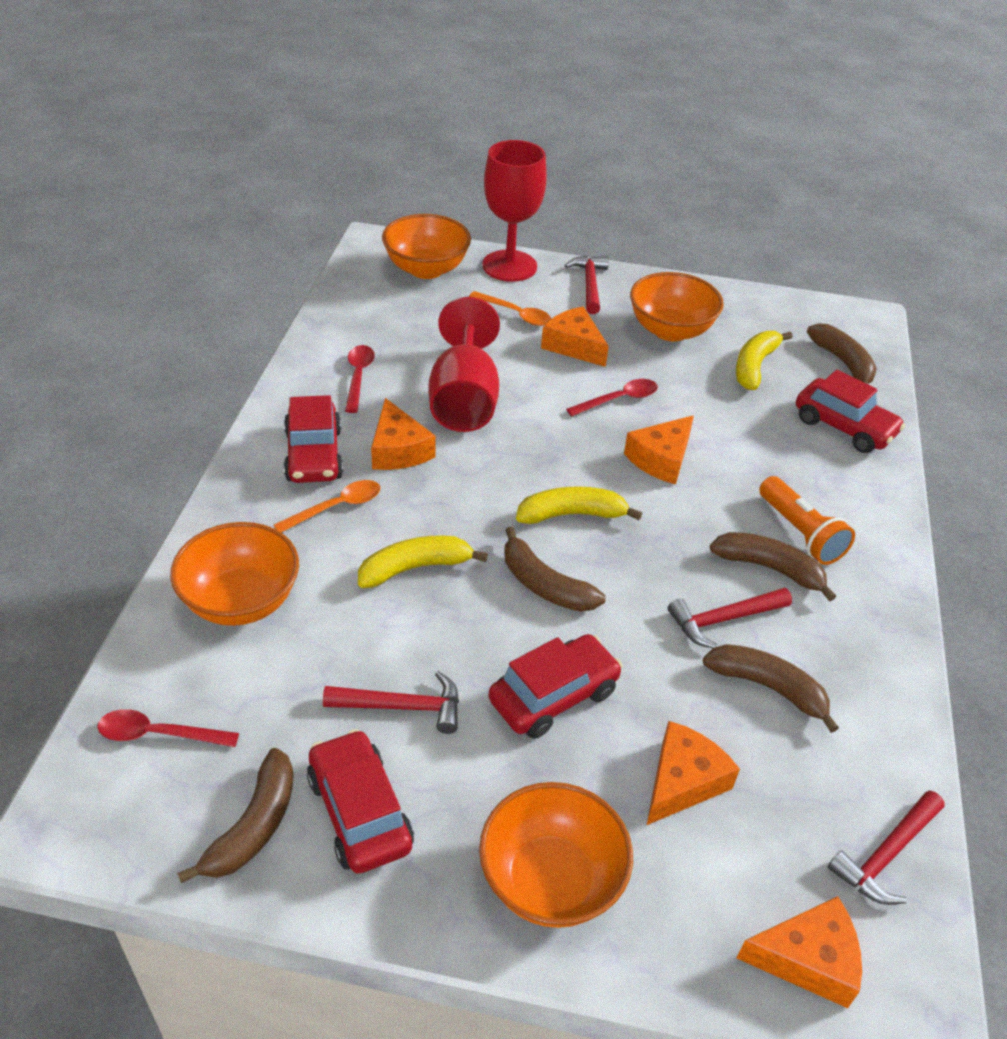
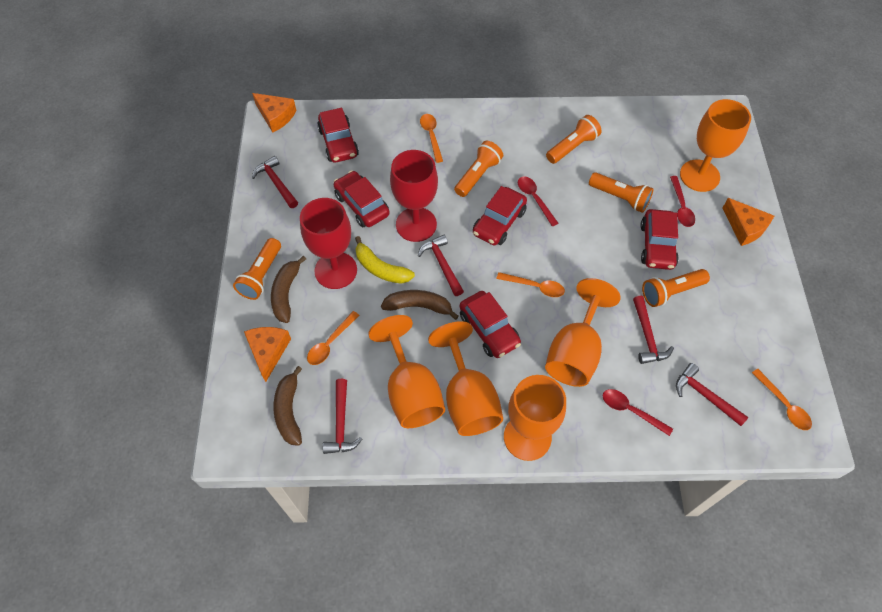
brown banana: [177,748,294,883] [504,527,606,612] [703,644,839,733] [710,532,836,602] [807,324,877,385] = 5 -> [271,255,306,323] [273,366,302,446] [381,290,459,320] = 3
orange bowl: [170,522,299,626] [382,214,471,279] [479,782,633,928] [630,272,724,341] = 4 -> none = 0
orange cheese: [371,398,436,470] [541,307,609,367] [624,415,694,485] [647,721,740,825] [737,896,862,1008] = 5 -> [244,327,291,382] [252,93,296,133] [722,198,774,246] = 3
orange flashlight: [759,476,855,565] = 1 -> [233,238,281,300] [454,141,503,197] [546,115,602,164] [589,172,654,213] [642,269,710,307] = 5
orange goblet: none = 0 -> [368,315,445,428] [428,321,503,436] [504,375,566,461] [545,278,621,387] [680,99,751,192] = 5
orange spoon: [274,480,381,532] [469,291,551,326] = 2 -> [307,311,359,365] [420,114,443,163] [496,272,565,297] [752,369,812,430] = 4
red car: [284,395,343,483] [307,729,414,874] [489,634,623,739] [796,370,905,453] = 4 -> [317,108,359,163] [333,171,390,227] [460,291,521,358] [473,186,527,245] [640,209,679,270] = 5
red hammer: [323,671,459,734] [564,256,609,314] [668,588,792,648] [828,790,945,905] = 4 -> [252,156,298,208] [322,379,362,454] [418,235,464,296] [633,296,674,364] [676,363,748,426] = 5
yellow banana: [358,535,488,588] [516,486,642,524] [736,331,793,390] = 3 -> [355,236,415,284] = 1

